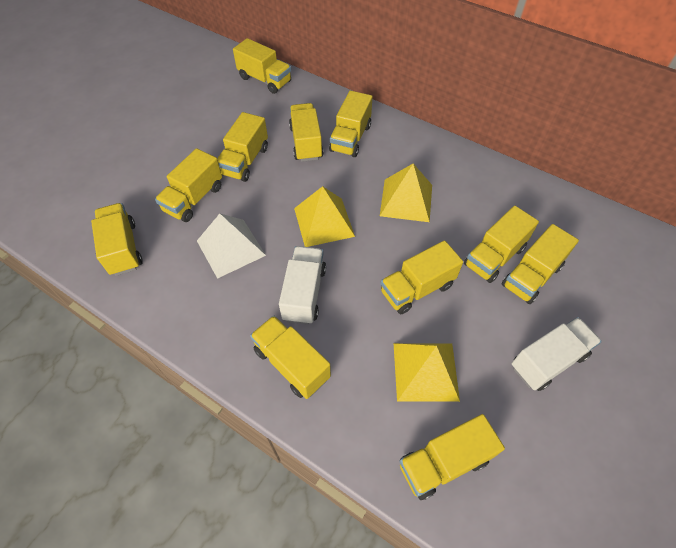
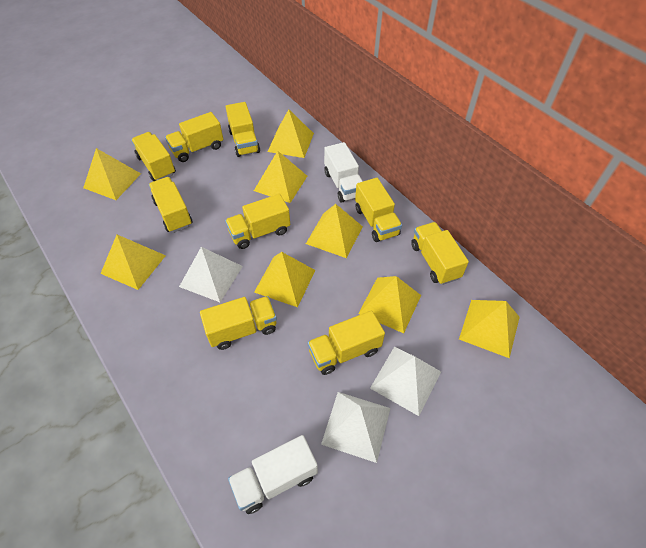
white pyramid: [197,214,266,279] = 1 -> [179,247,243,302] [321,392,391,463] [370,347,441,416] = 3
yellow pyramid: [294,186,355,247] [380,164,432,222] [393,343,460,402] = 3 -> [83,148,141,200] [101,235,166,290] [254,151,307,203] [254,252,316,307] [268,109,314,158] [306,204,363,258] [358,276,421,333] [459,300,520,358] = 8
yellow truck: [91,203,142,276] [155,148,222,222] [217,112,268,182] [233,38,291,94] [250,316,331,399] [289,103,324,162] [329,91,373,157] [381,240,463,314] [399,414,505,500] [464,206,539,283] [502,224,579,304] = 11 -> [131,132,176,181] [149,177,192,233] [165,112,223,162] [200,296,277,350] [225,194,290,249] [226,102,260,157] [308,311,385,375] [355,178,402,242] [411,222,469,285] = 9

